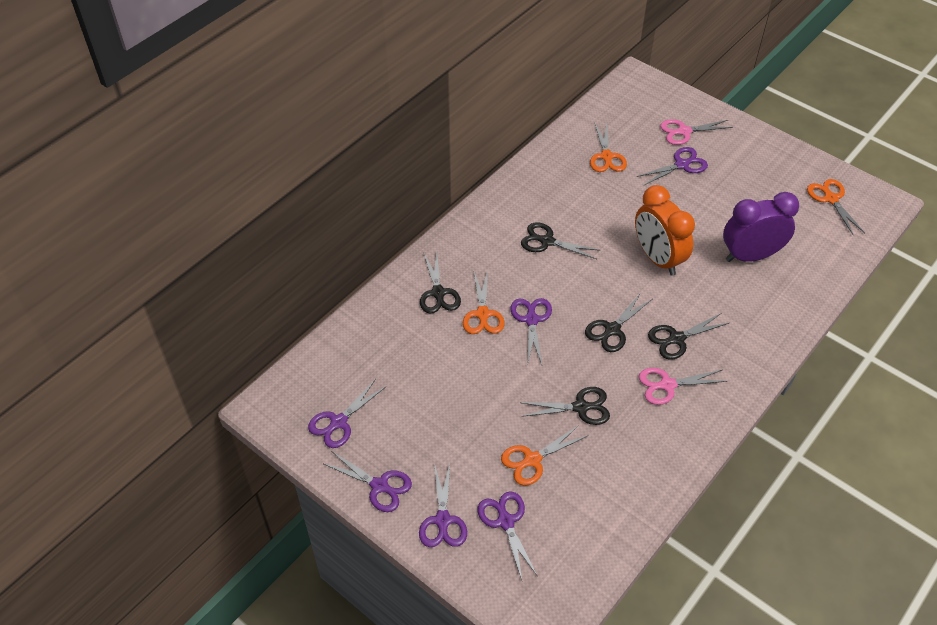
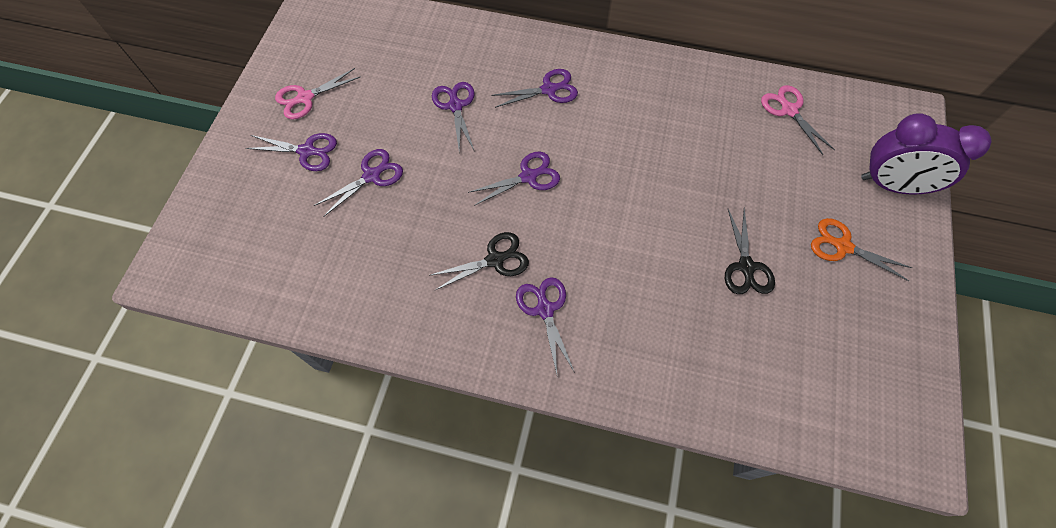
black scissors: [420,251,461,314] [521,222,601,259] [521,387,610,425] [585,293,652,352] [648,313,729,360] = 5 -> [429,232,529,290] [725,208,775,294] = 2
orange clock: [635,185,695,276] = 1 -> none = 0
orange scissors: [463,272,505,334] [501,425,587,486] [590,123,627,172] [807,179,865,236] = 4 -> [811,218,912,281] = 1

